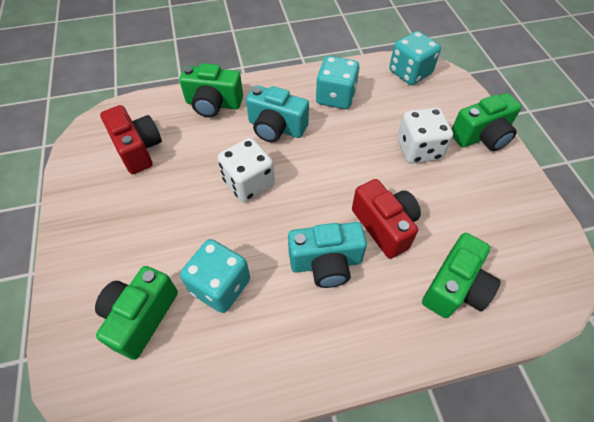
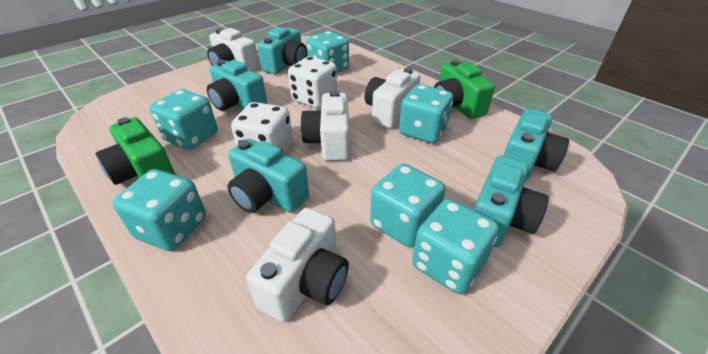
green camera: [95,266,178,360] [179,63,243,118] [422,233,501,318] [452,93,522,151] = 4 -> [96,117,176,185] [434,60,495,119] = 2
red camera: [100,105,162,174] [352,179,421,259] = 2 -> none = 0
turquoise camera: [246,85,309,142] [288,222,367,288] = 2 -> [207,60,267,111] [228,139,309,213] [257,27,307,74] [474,155,549,247] [503,108,569,181] = 5
turquoise dice: [180,239,250,313] [316,56,360,109] [389,31,441,85] = 3 -> [113,169,206,251] [150,89,218,150] [306,31,349,73] [370,164,446,248] [399,84,453,143] [412,199,499,294] = 6
white camera: none = 0 -> [207,28,259,71] [246,208,349,322] [300,90,350,161] [365,68,420,128] = 4

